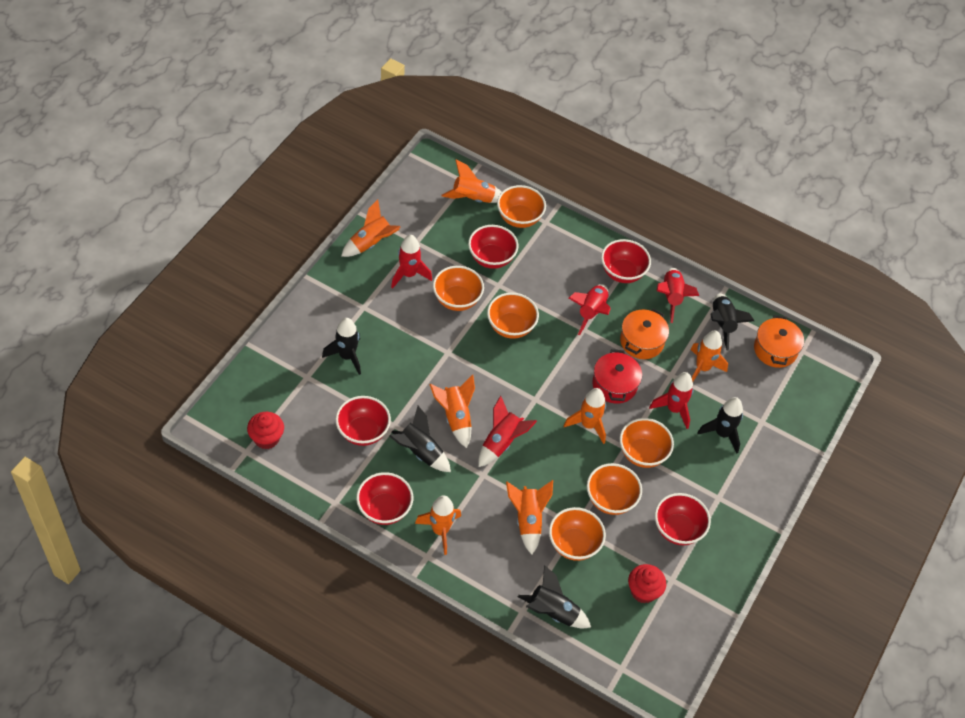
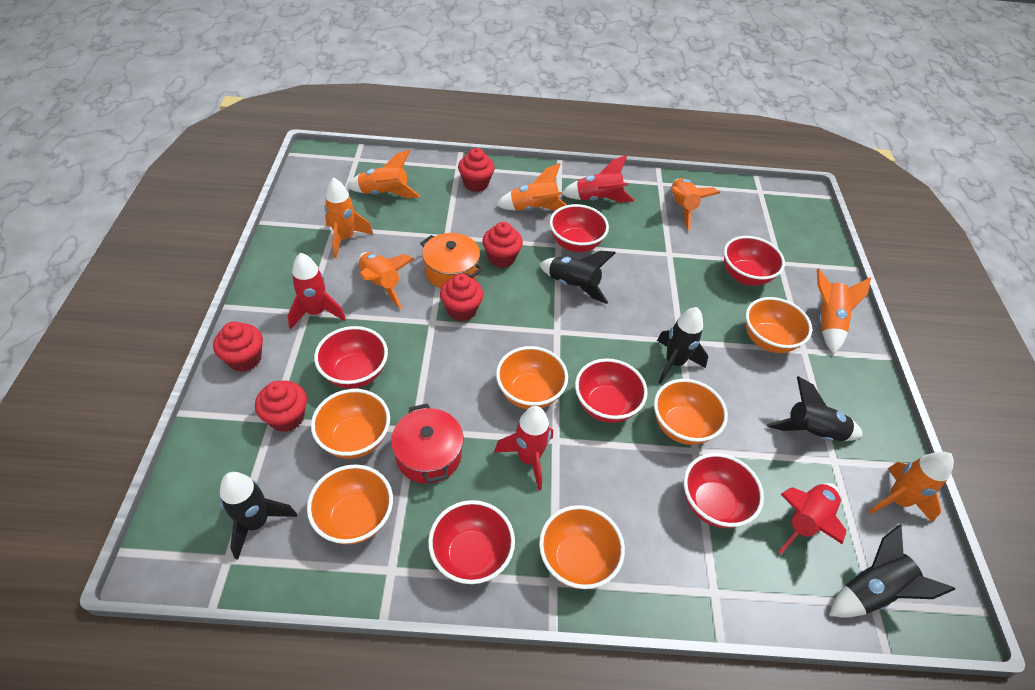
orange pot: [620,308,669,359] [754,315,804,368] = 2 -> [420,233,483,288] = 1
red bowl: [335,396,391,446] [356,472,413,525] [468,225,518,269] [601,239,651,283] [655,493,711,545] = 5 -> [314,326,388,389] [428,500,515,584] [550,204,609,252] [575,358,648,423] [684,453,764,528] [724,236,785,286] = 6
red cupcake: [247,412,284,449] [628,564,666,603] = 2 -> [213,322,263,372] [255,381,307,432] [440,274,483,321] [458,148,495,192] [482,222,523,268] = 5
red rocket: [391,235,432,289] [478,396,537,467] [569,284,611,335] [649,372,693,429] [657,268,699,323] = 5 -> [287,253,346,329] [494,406,553,491] [562,155,634,203] [778,483,846,554] = 4

